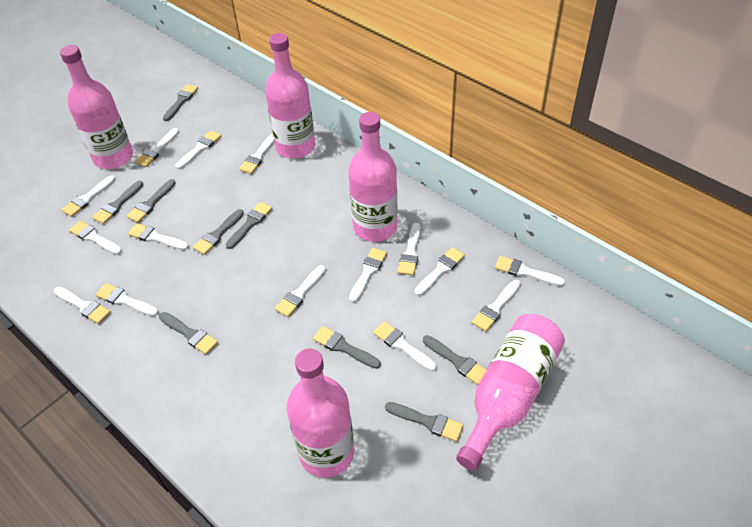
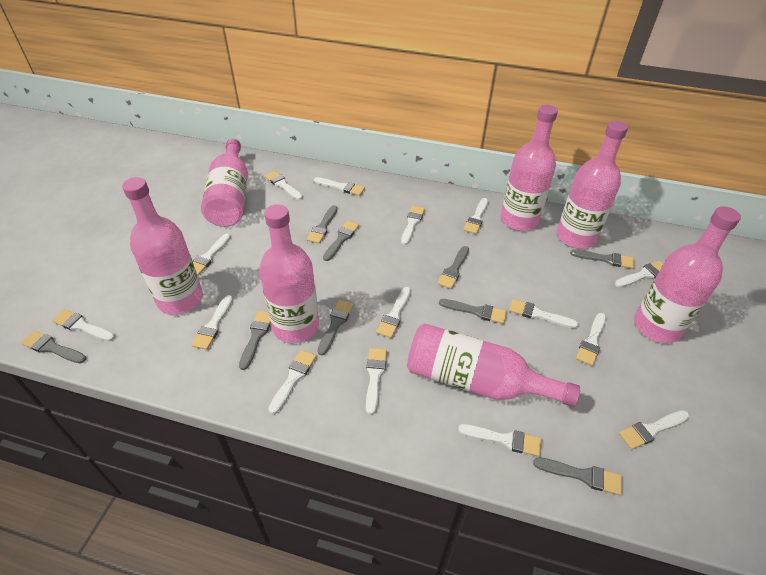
pink bottle: [60,45,133,169] [265,33,315,159] [287,348,354,478] [348,112,397,242] [456,314,565,471] = 5 -> [122,177,203,315] [201,139,248,226] [259,204,319,343] [407,323,580,407] [501,105,558,231] [557,121,628,249] [634,206,741,343] = 7

